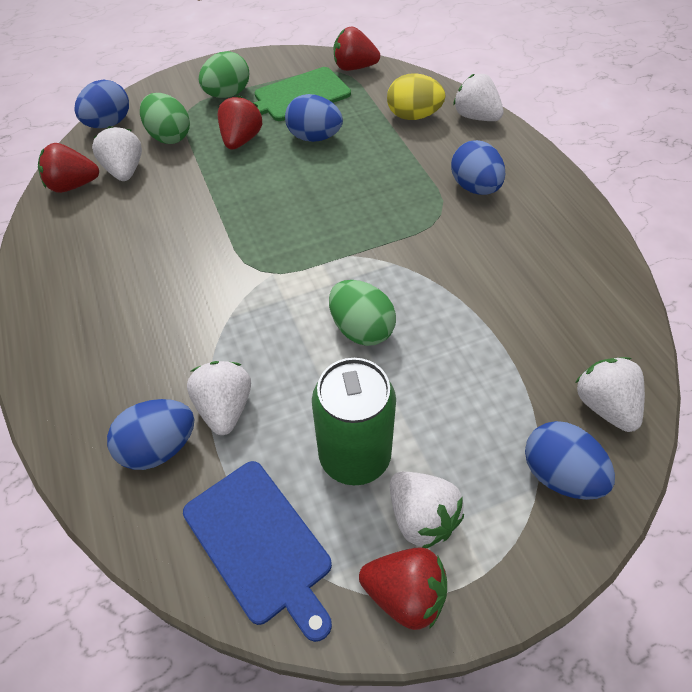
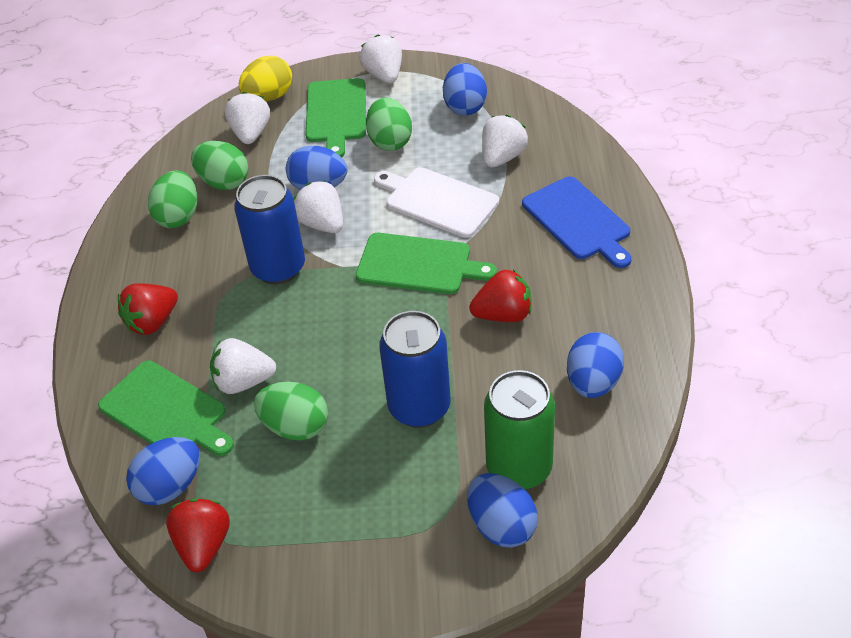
blue can: none = 0 -> [234,175,305,284] [379,311,450,428] = 2
green cutting board: [254,67,351,121] = 1 -> [98,361,234,456] [306,78,366,158] [356,233,497,294] = 3
green egg: [140,93,190,144] [199,51,249,98] [329,280,396,346] = 3 -> [148,171,197,228] [191,141,248,190] [254,382,328,440] [366,97,412,151] = 4
red strawberry: [38,143,99,193] [218,95,262,150] [334,27,380,71] [359,547,447,630] = 4 -> [118,283,178,335] [166,498,230,572] [469,269,532,322] = 3
white cutting board: none = 0 -> [374,167,499,238] = 1

